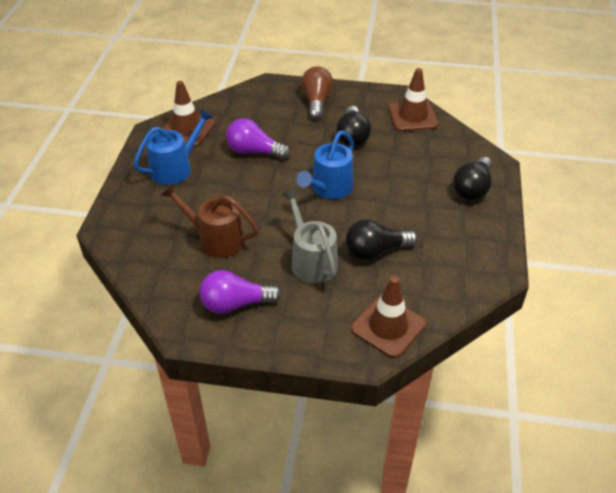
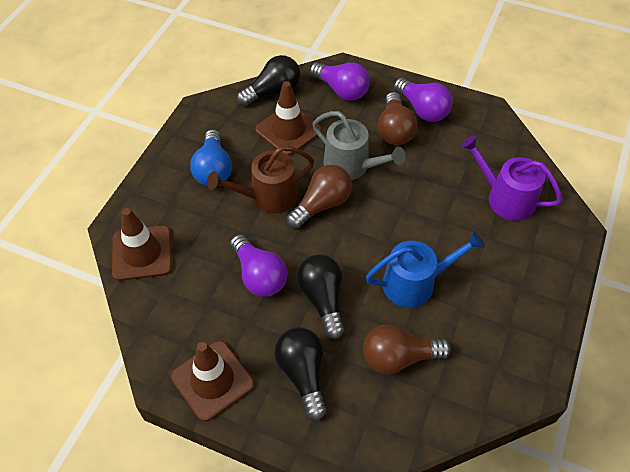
blue light bulb: none = 0 -> [190,130,232,186] = 1
blue watering can: [134,109,213,185] [296,131,354,199] = 2 -> [366,231,485,308] = 1
brown light bulb: [301,66,333,119] = 1 -> [287,165,352,229] [363,325,451,374] [378,92,417,145] = 3
purple light bulb: [200,270,282,314] [226,118,290,159] = 2 -> [230,234,288,297] [310,62,370,101] [393,78,453,122] = 3
purple watering can: none = 0 -> [461,135,562,221] = 1

